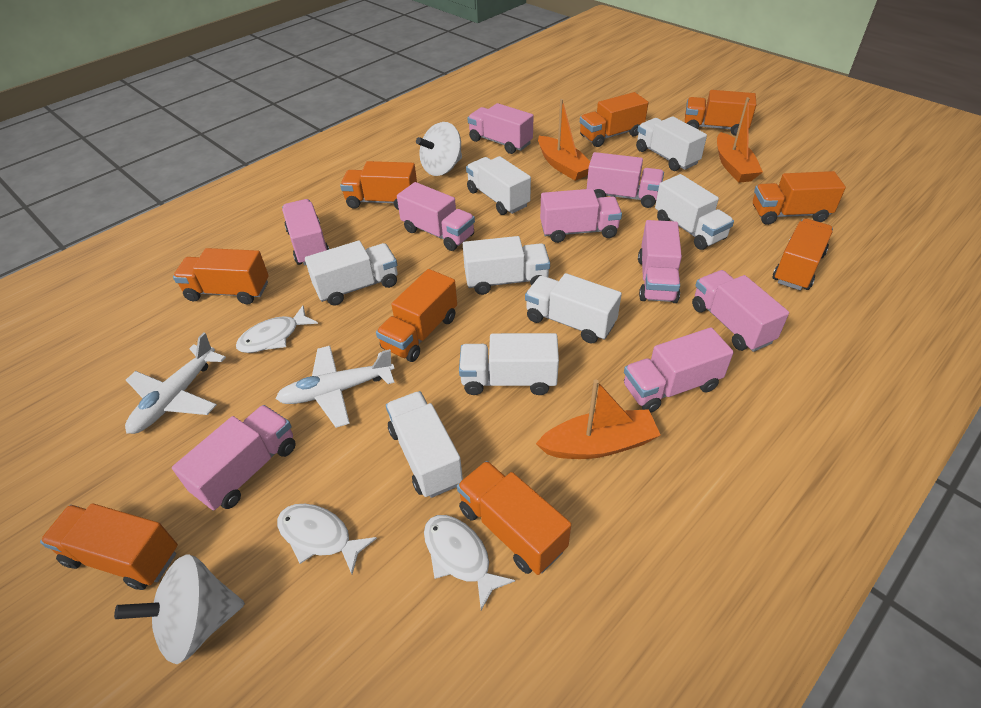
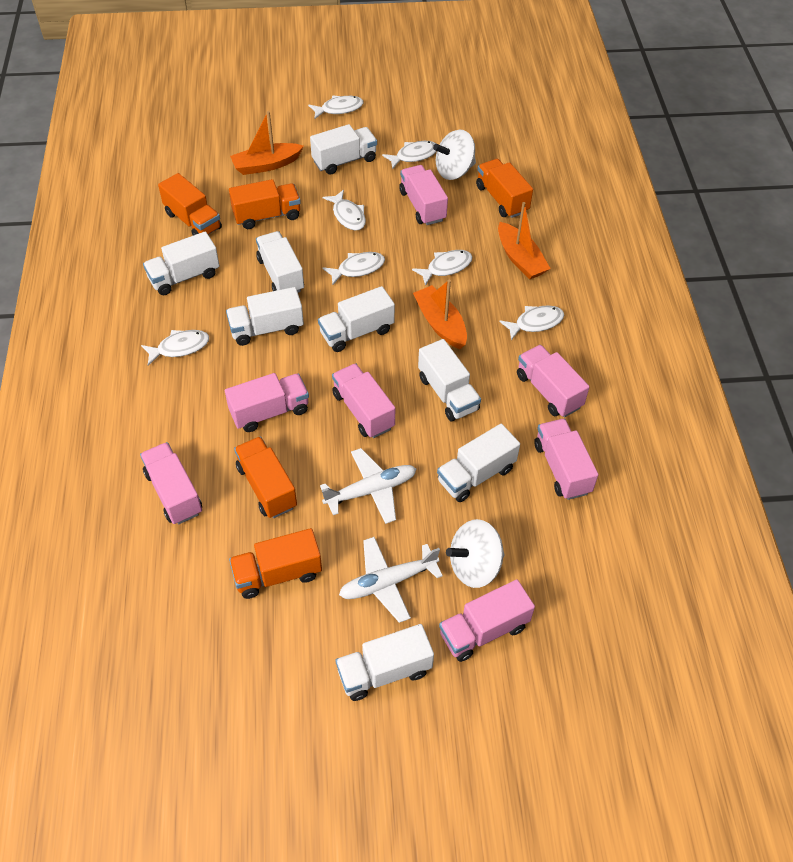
orange truck: [40,503,178,590] [173,248,269,304] [340,161,417,210] [376,269,457,362] [457,461,571,575] [580,92,648,147] [685,90,756,136] [753,171,846,225] [773,219,833,290] = 9 -> [158,173,222,235] [229,179,301,229] [229,528,322,599] [234,436,297,518] [476,159,533,218] = 5
pink truck: [172,405,296,511] [282,199,329,265] [397,182,475,251] [467,103,533,154] [540,189,622,243] [587,152,664,208] [624,327,734,413] [638,220,682,303] [692,270,789,352] = 9 -> [140,442,202,524] [225,373,309,432] [332,363,395,438] [399,165,448,225] [439,579,535,662] [517,345,589,417] [534,418,598,500] = 7
white fish: [236,306,318,353] [277,504,377,574] [424,515,515,610] = 3 -> [141,330,209,366] [308,95,363,119] [322,190,366,231] [322,252,385,286] [382,141,437,170] [412,250,472,286] [499,305,564,340] = 7

